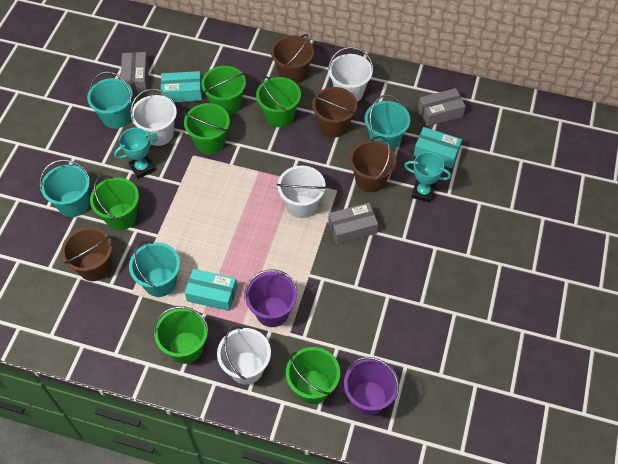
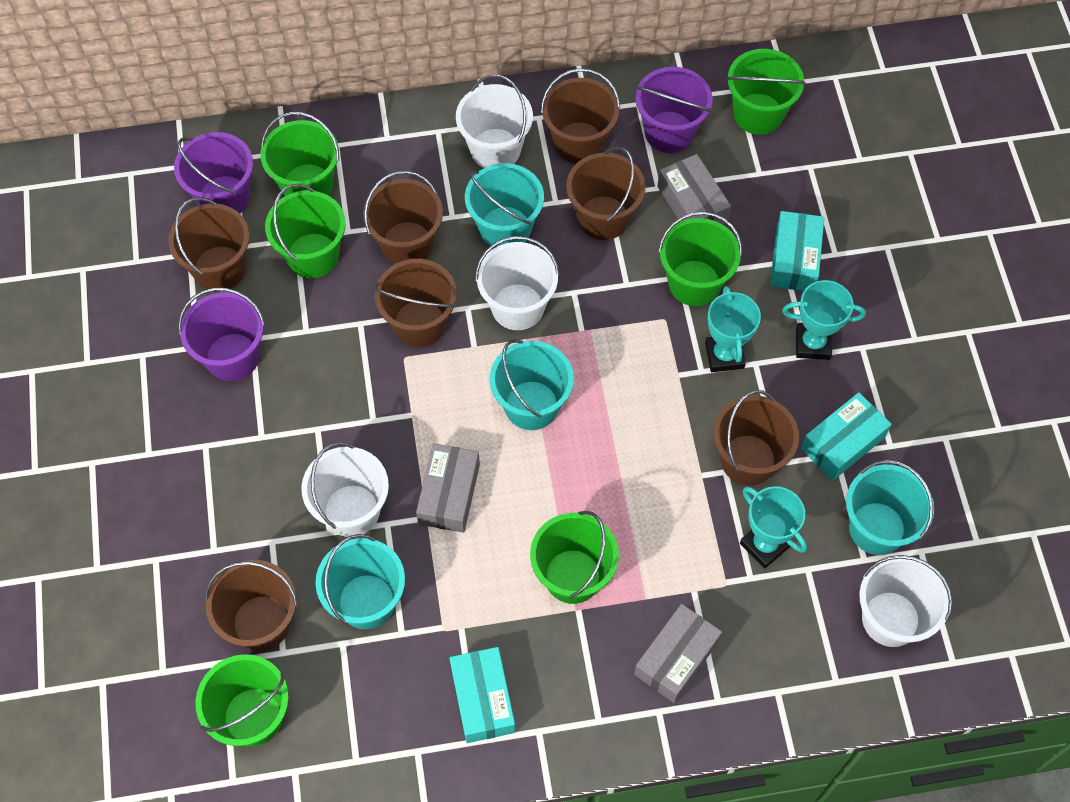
brown bucket: [61,227,112,281] [271,34,314,84] [312,87,357,137] [349,136,397,192] = 4 -> [168,197,250,289] [205,560,298,651] [363,171,443,264] [374,259,457,347] [541,68,620,164] [566,147,646,240] [713,390,799,485] = 7
purple bucket: [244,269,297,327] [344,357,399,415] = 2 -> [174,132,253,213] [178,288,265,381] [636,67,713,153] = 3
turquoise trophy: [114,128,157,179] [404,152,451,202] = 2 -> [705,286,761,372] [740,486,807,569] [782,280,866,360] = 3

